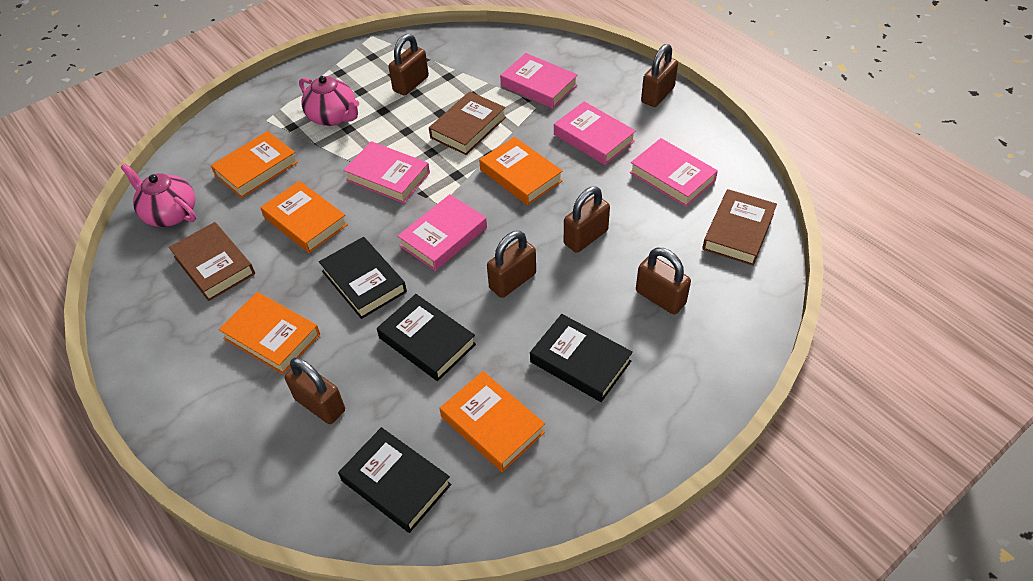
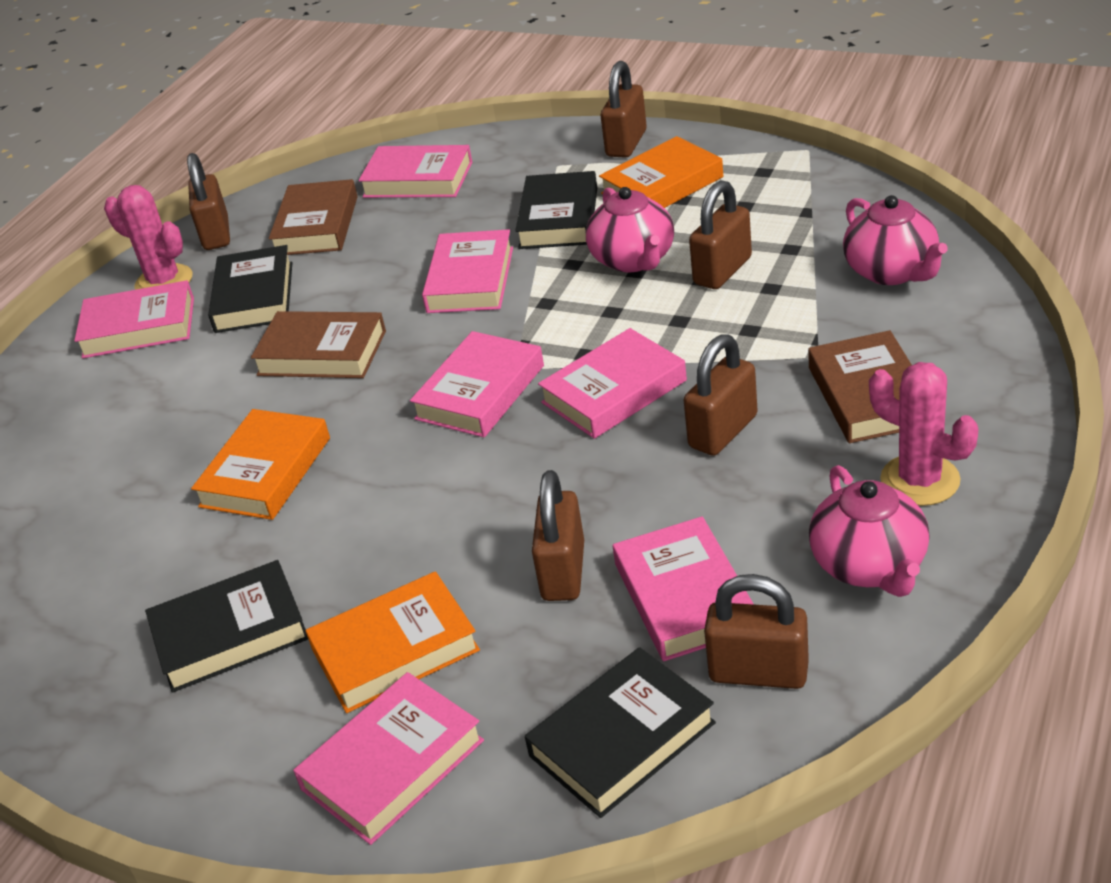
orange book: [211,131,298,198] [218,292,320,374] [260,181,348,253] [440,371,545,472] [479,137,563,205] = 5 -> [191,409,330,520] [305,571,480,713] [599,136,723,208] = 3
pink book: [343,141,430,203] [397,194,487,271] [500,53,578,109] [554,101,636,165] [630,138,718,207] = 5 -> [74,280,194,359] [293,672,484,845] [359,145,472,198] [410,331,544,437] [422,229,513,313] [538,328,687,439] [613,516,754,661] = 7
pink cactus: none = 0 -> [104,185,193,290] [869,362,978,506] = 2
pink teapot: [120,164,196,227] [299,76,359,126] = 2 -> [586,187,674,272] [809,465,930,597] [843,195,948,285] = 3

